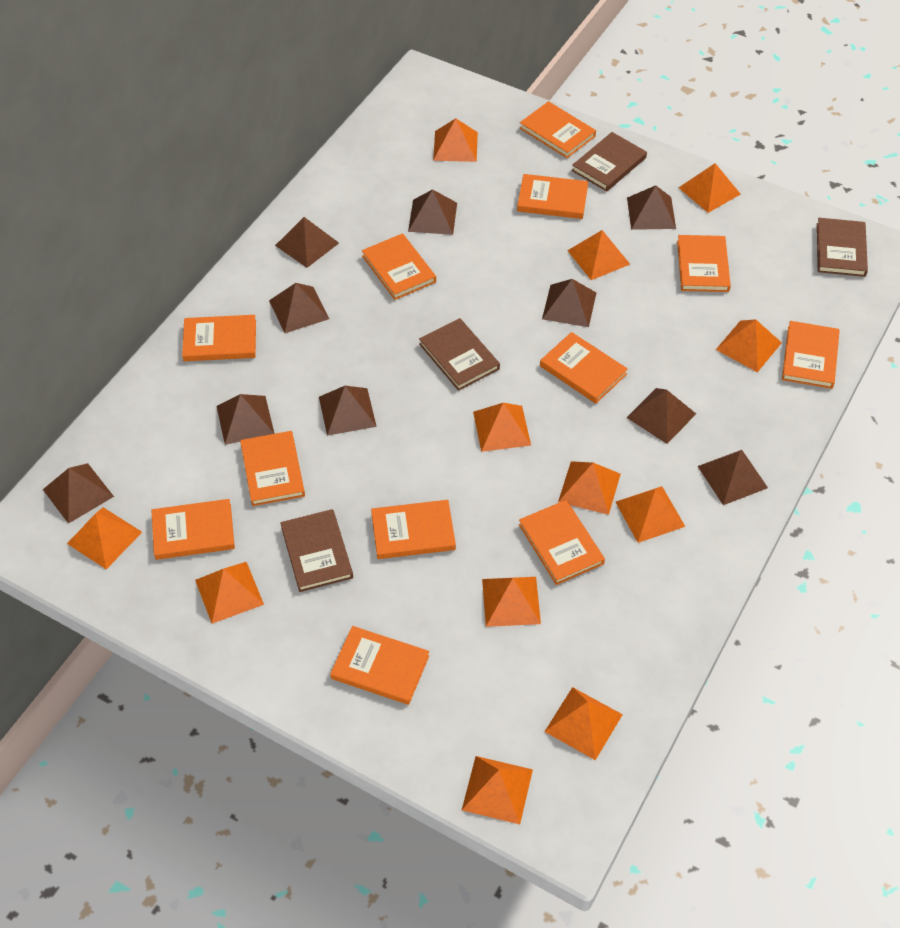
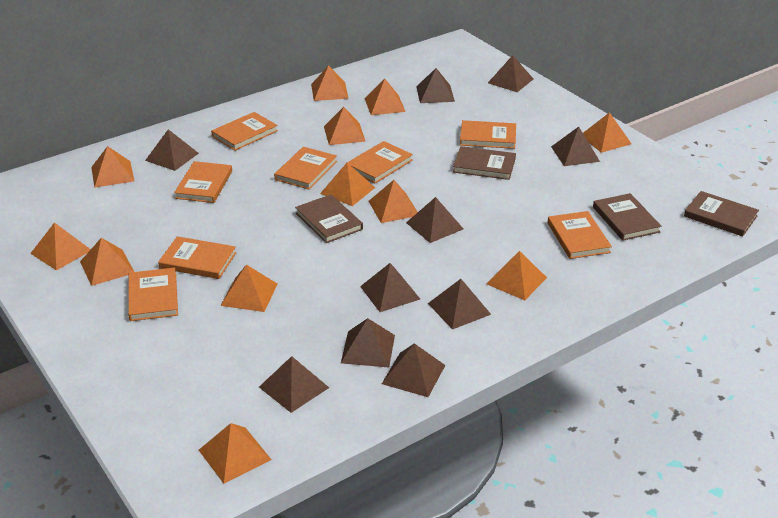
orange book: [151,499,235,560] [182,315,256,361] [240,431,305,506] [330,626,429,705] [362,233,436,300] [371,500,456,559] [517,174,588,219] [519,500,605,585] [520,101,596,158] [540,332,628,403] [677,235,731,292] [782,321,840,389] = 12 -> [128,268,178,321] [158,236,236,279] [174,161,232,203] [211,112,278,151] [274,147,337,190] [347,141,413,184] [460,120,516,149] [547,211,612,259] = 8

